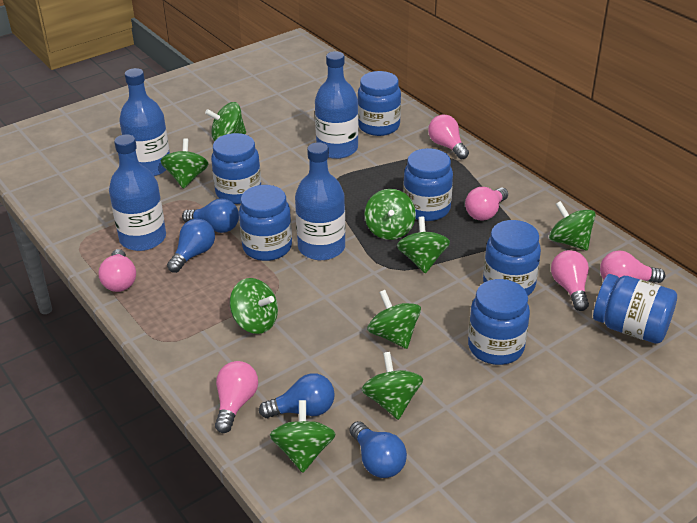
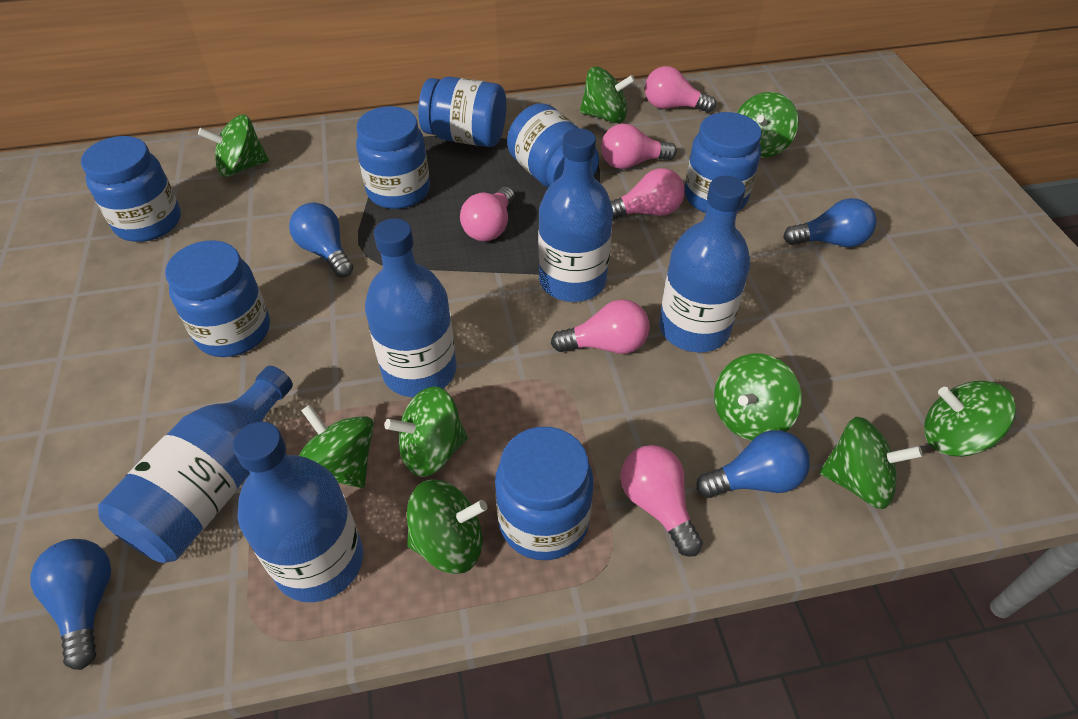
blue bottle: [109,134,166,251] [119,68,170,176] [295,142,345,260] [315,51,358,159] = 4 -> [98,366,293,563] [233,421,363,602] [365,218,457,397] [538,128,613,302] [659,176,750,352] = 5

